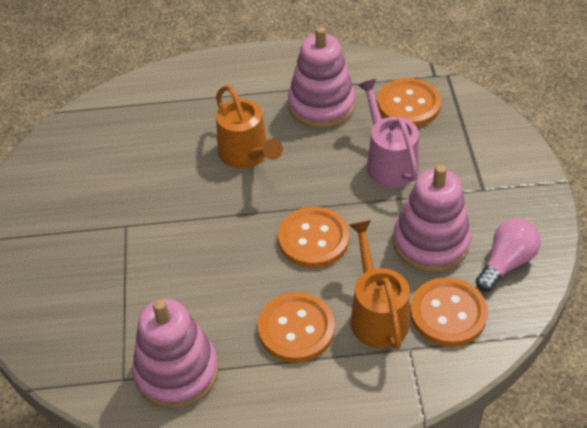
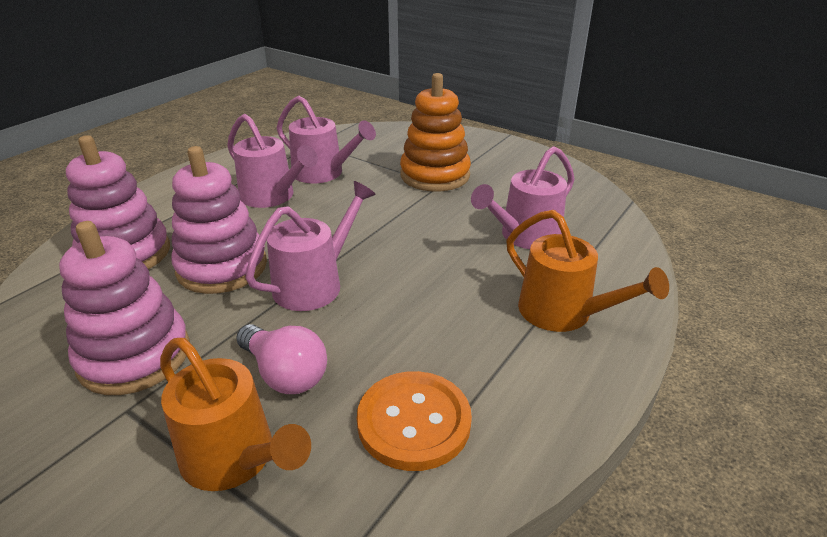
orange button: [258,292,335,363] [278,207,349,268] [377,78,441,127] [410,277,488,347] = 4 -> [357,371,472,471] = 1
orange stacking toy: none = 0 -> [400,73,471,192] = 1
pink watering can: [358,79,419,188] = 1 -> [227,114,318,208] [245,181,376,311] [277,96,376,183] [471,146,574,249] = 4

